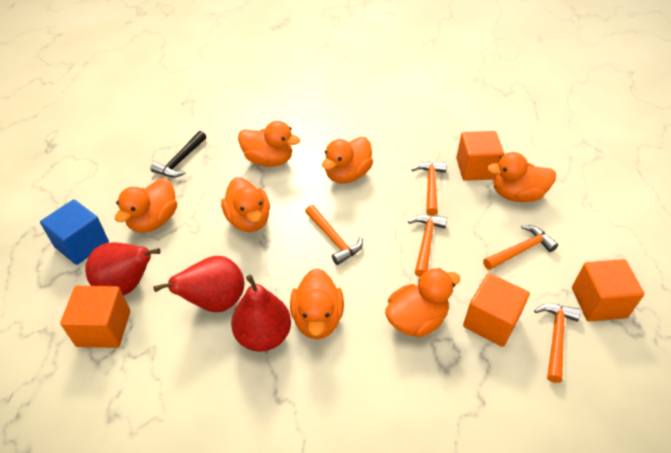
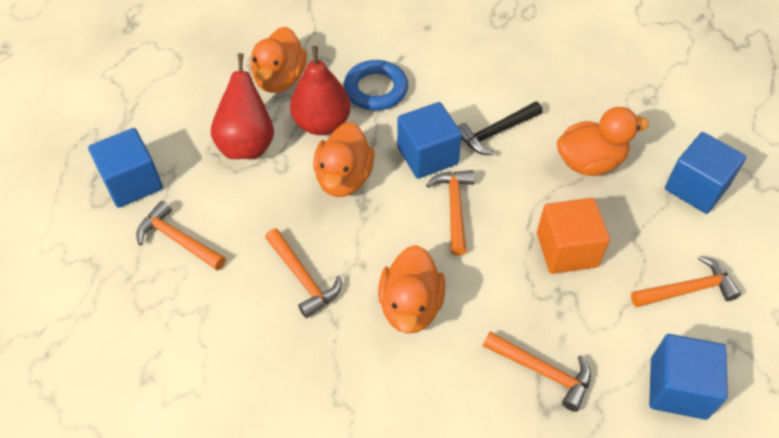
blue cube: [40,199,109,265] = 1 -> [88,128,163,208] [397,102,462,179] [649,334,728,420] [665,132,746,214] = 4
blue ring: none = 0 -> [344,60,408,111] = 1
orange cube: [60,286,130,348] [456,131,504,181] [463,273,530,347] [572,259,644,322] = 4 -> [537,198,610,274] = 1
orange duck: [115,178,177,233] [221,177,270,232] [238,121,300,167] [290,268,344,339] [322,137,373,184] [385,268,460,337] [487,152,556,202] = 7 -> [250,27,307,93] [313,122,375,197] [378,245,445,333] [557,107,649,176] = 4
red pear: [85,242,161,296] [153,256,244,312] [231,275,291,352] = 3 -> [211,53,274,159] [290,46,351,135] = 2

